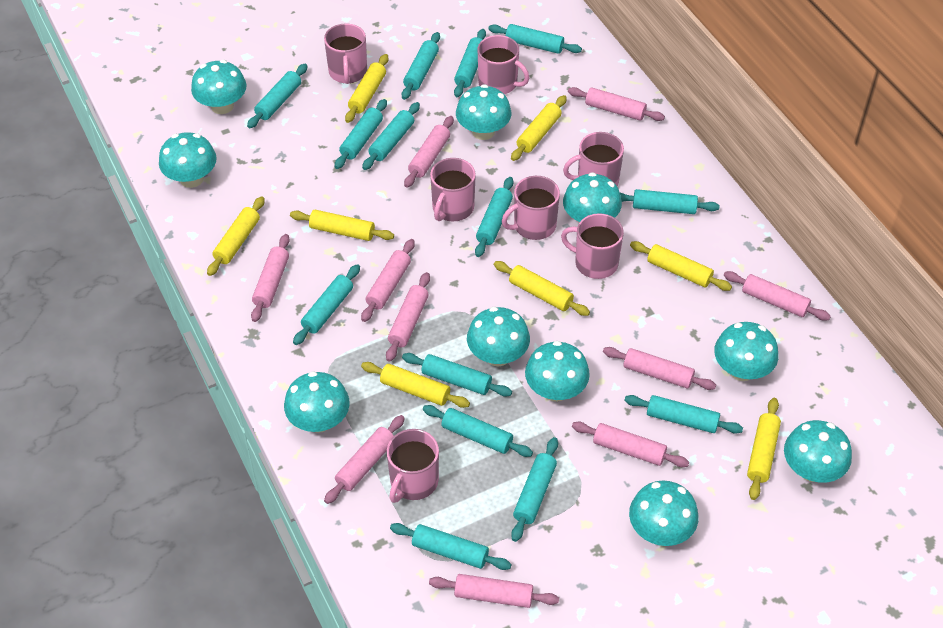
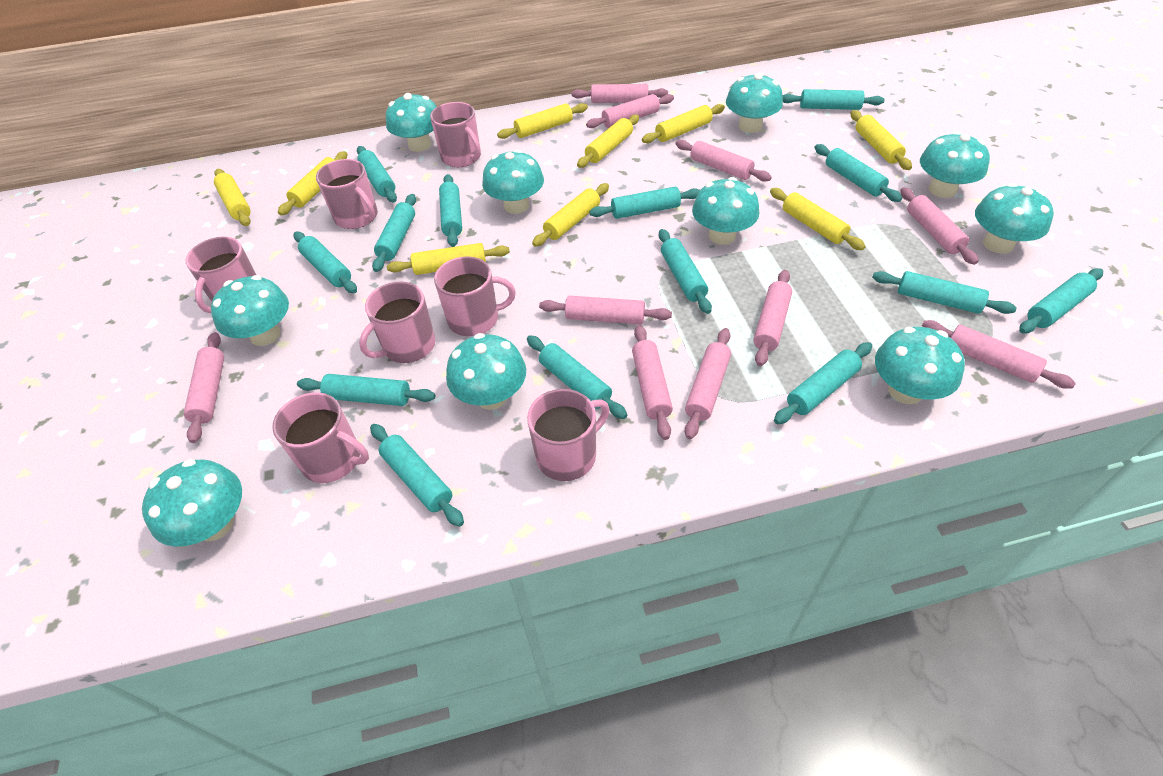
yellow rolling pin: [207,196,265,276] [290,210,394,241] [345,54,389,123] [361,362,470,408] [494,261,590,316] [511,95,567,161] [630,241,732,291] [747,398,781,500] = 8 -> [214,169,251,226] [278,151,348,215] [387,243,510,275] [497,103,588,139] [532,183,609,247] [577,114,639,168] [642,104,725,143] [770,188,866,250] [851,110,912,170] = 9

